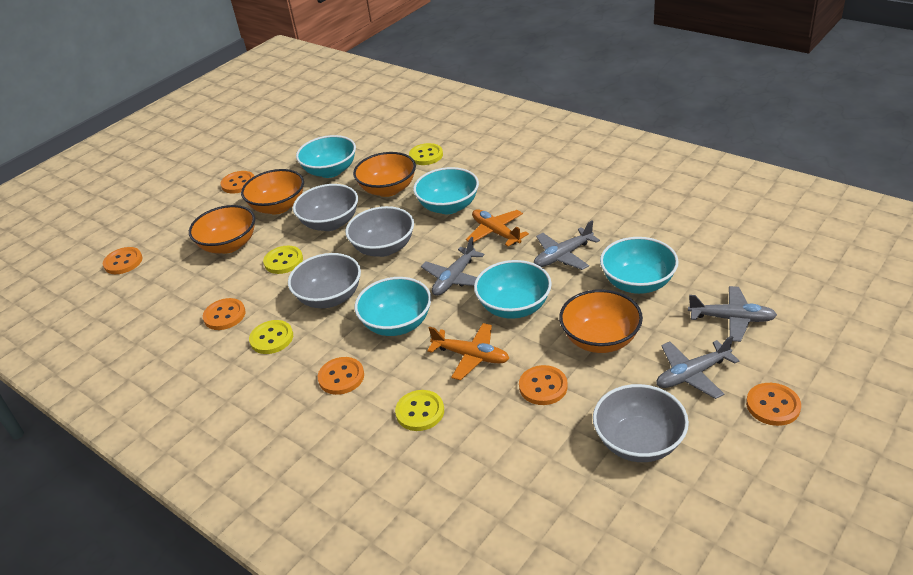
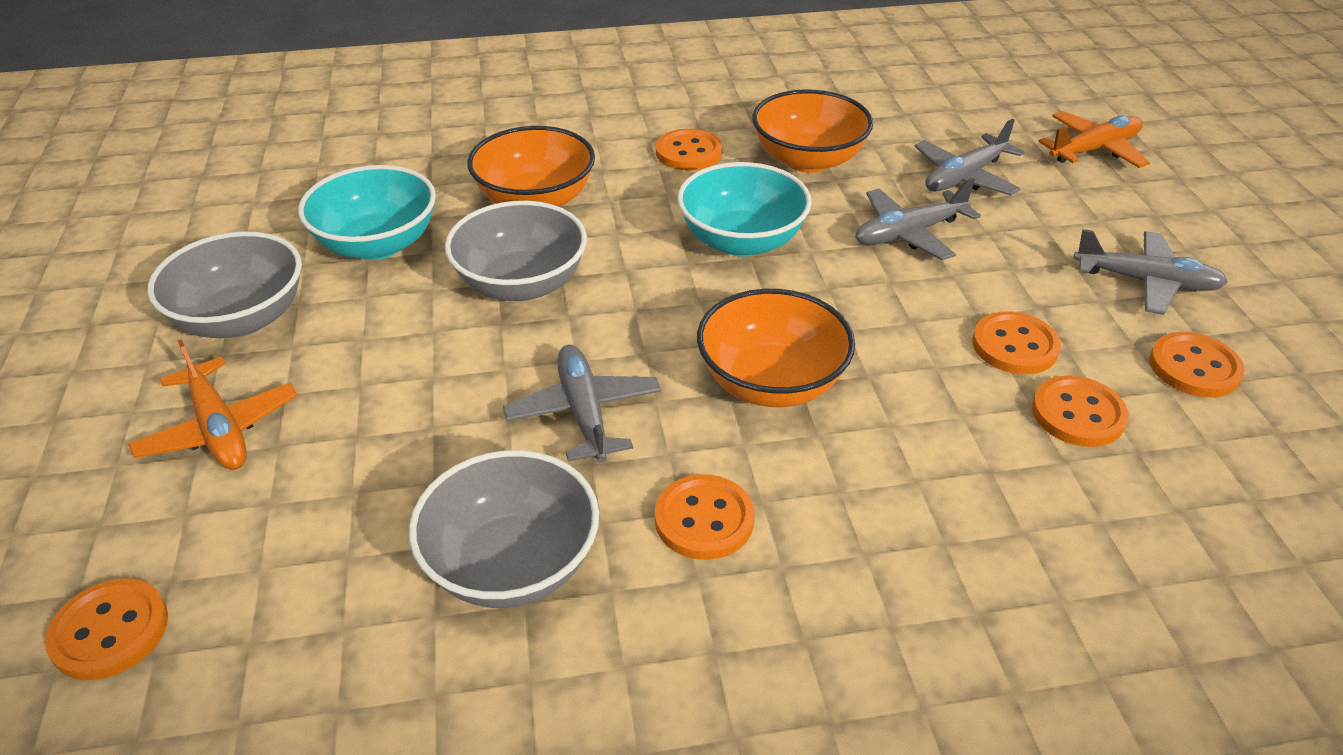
grey bowl: [288,253,361,308] [293,184,358,231] [345,206,414,257] [593,384,689,462] = 4 -> [147,231,302,338] [409,450,599,608] [445,201,587,301] = 3
orange bowl: [189,205,255,254] [241,169,304,214] [353,152,416,197] [559,289,643,353] = 4 -> [467,126,595,207] [697,289,855,407] [752,89,873,173] = 3
turquoise bowl: [296,135,356,178] [355,277,431,336] [413,167,479,214] [474,260,552,319] [600,237,679,294] = 5 -> [298,165,436,260] [677,162,812,257] = 2
yellow button: [249,320,293,354] [263,246,303,274] [395,390,444,431] [409,143,443,165] = 4 -> none = 0

